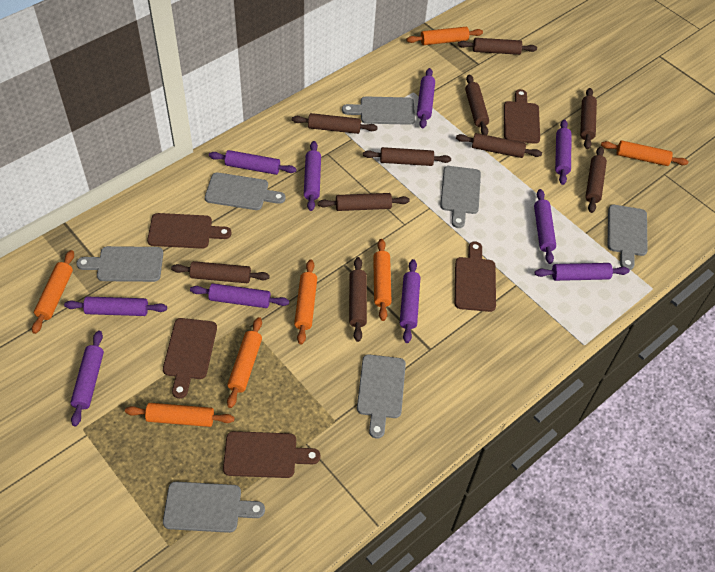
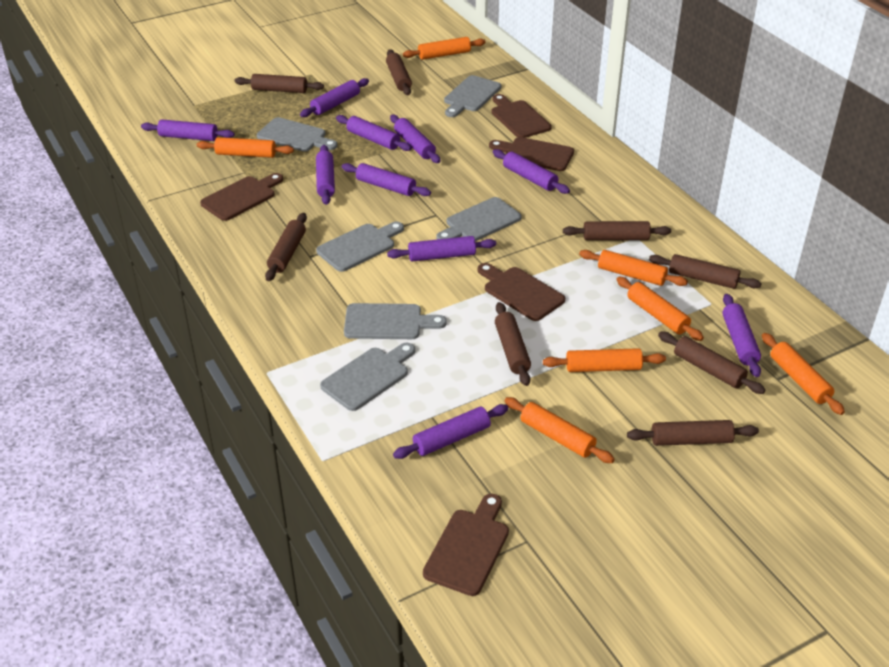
brown rolling pin: [171,261,270,283] [292,113,378,134] [318,193,410,211] [349,257,367,342] [363,147,451,166] [456,133,542,158] [458,38,537,55] [465,74,489,135] [580,88,597,149] [586,146,607,213] = 10 -> [235,74,324,93] [265,213,307,281] [386,49,412,95] [495,302,531,386] [563,221,671,240] [627,420,759,446] [649,254,762,289] [658,332,766,394] = 8
grey cutting board: [76,246,163,282] [163,482,265,533] [205,173,286,210] [342,96,415,125] [357,354,406,439] [440,166,481,228] [607,205,648,270] = 7 -> [257,117,338,152] [316,222,404,272] [320,343,415,411] [344,303,447,339] [436,197,522,241] [444,75,502,117] = 6

